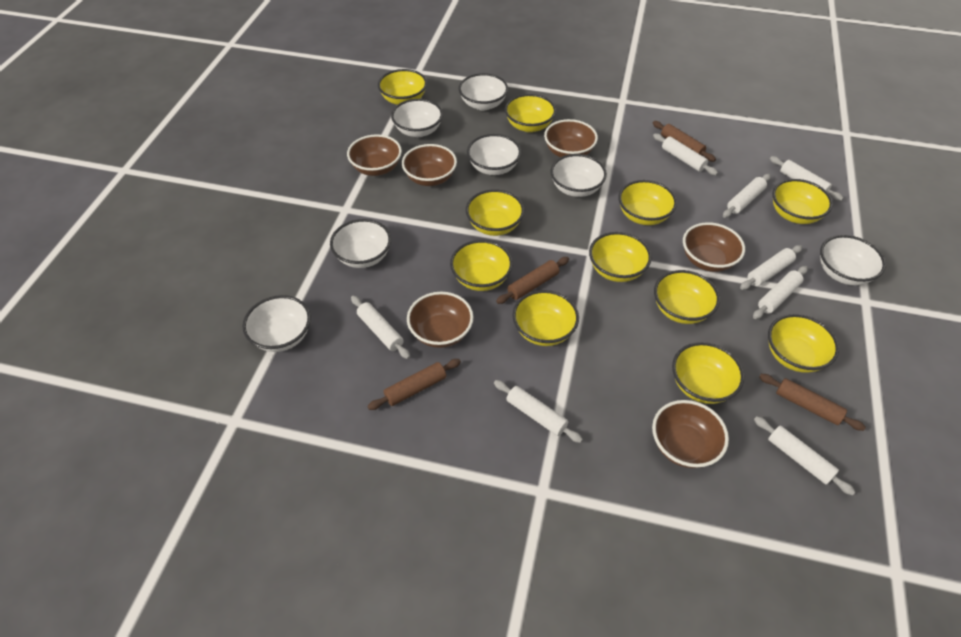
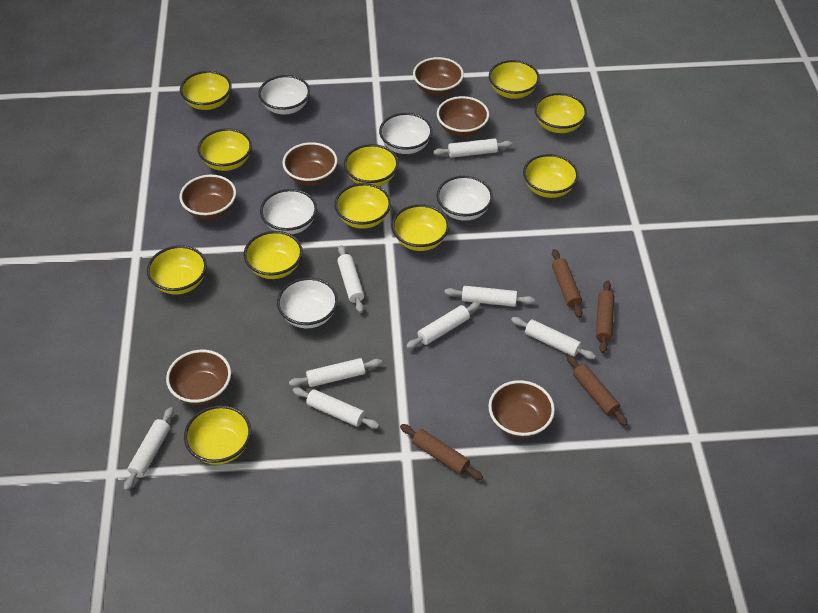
white bowl: [242,295,311,352] [330,219,391,268] [391,99,443,137] [459,73,508,110] [467,134,521,175] [550,154,607,197] [820,235,886,286] = 7 -> [258,75,310,114] [260,189,317,234] [277,277,338,328] [379,113,433,154] [437,176,493,221] = 5

